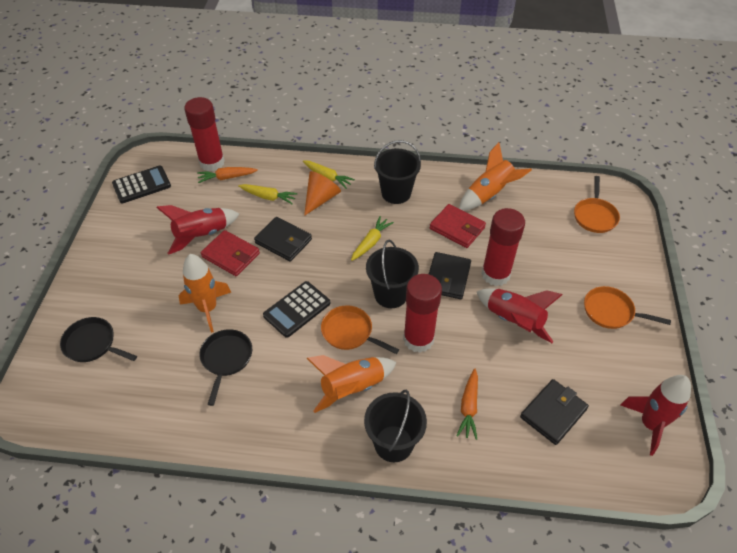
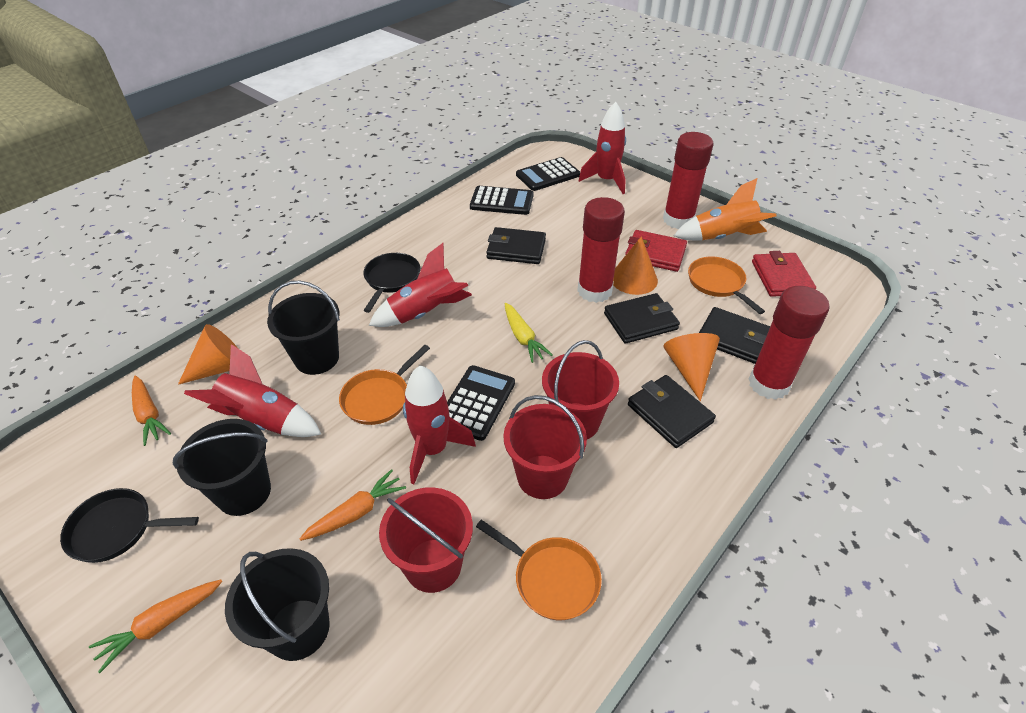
black calculator: [112,166,171,203] [263,281,330,338] = 2 -> [447,365,515,441] [470,186,533,215] [516,157,580,191] = 3
black wallet: [254,217,312,262] [429,252,471,299] [520,379,589,445] = 3 -> [486,227,546,264] [604,293,680,344] [628,375,716,448] [699,307,770,364] = 4
orange carrot: [197,167,258,183] [456,369,478,440] = 2 -> [89,579,222,673] [132,376,171,446] [299,469,406,541] = 3
orange cone: [304,171,341,216] = 1 -> [178,324,238,385] [613,236,658,295] [663,333,720,401] = 3
orange rocket: [179,254,232,333] [307,355,397,413] [459,142,532,210] = 3 -> [674,178,776,240] = 1
red bucket: none = 0 -> [379,487,473,593] [503,395,587,499] [542,340,619,439] = 3
red rocket: [156,205,239,255] [477,288,563,343] [621,375,691,456] = 3 -> [184,344,321,437] [369,243,472,327] [403,365,476,484] [579,102,626,194] = 4
yellow carrot: [238,184,298,204] [303,160,355,189] [351,216,394,261] = 3 -> [505,303,552,363] = 1

